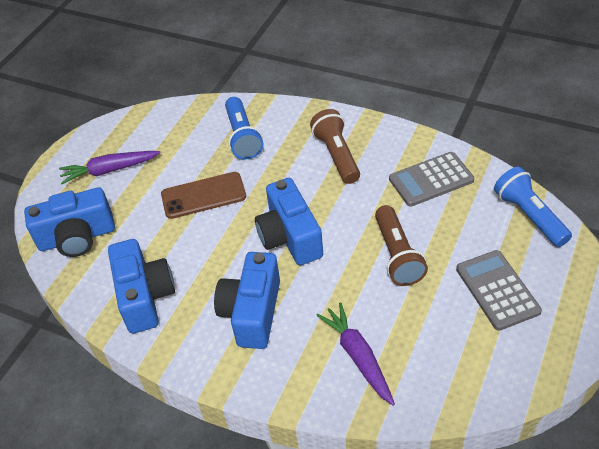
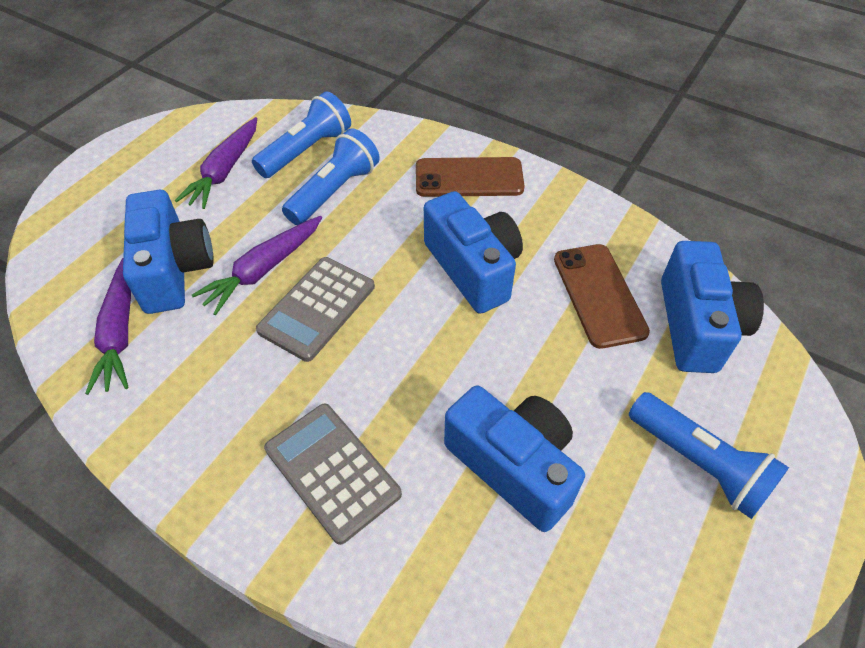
blue flashlight: [225,97,263,160] [494,167,572,247] = 2 -> [252,91,351,178] [282,128,380,225] [629,392,789,519] = 3
brown flashlight: [310,109,360,184] [375,205,428,286] = 2 -> none = 0
brown phone: [161,172,246,219] = 1 -> [416,157,525,197] [554,244,650,349] = 2
purple carrot: [59,151,161,184] [316,303,395,406] = 2 -> [85,258,131,395] [175,117,257,209] [192,216,322,315] = 3

